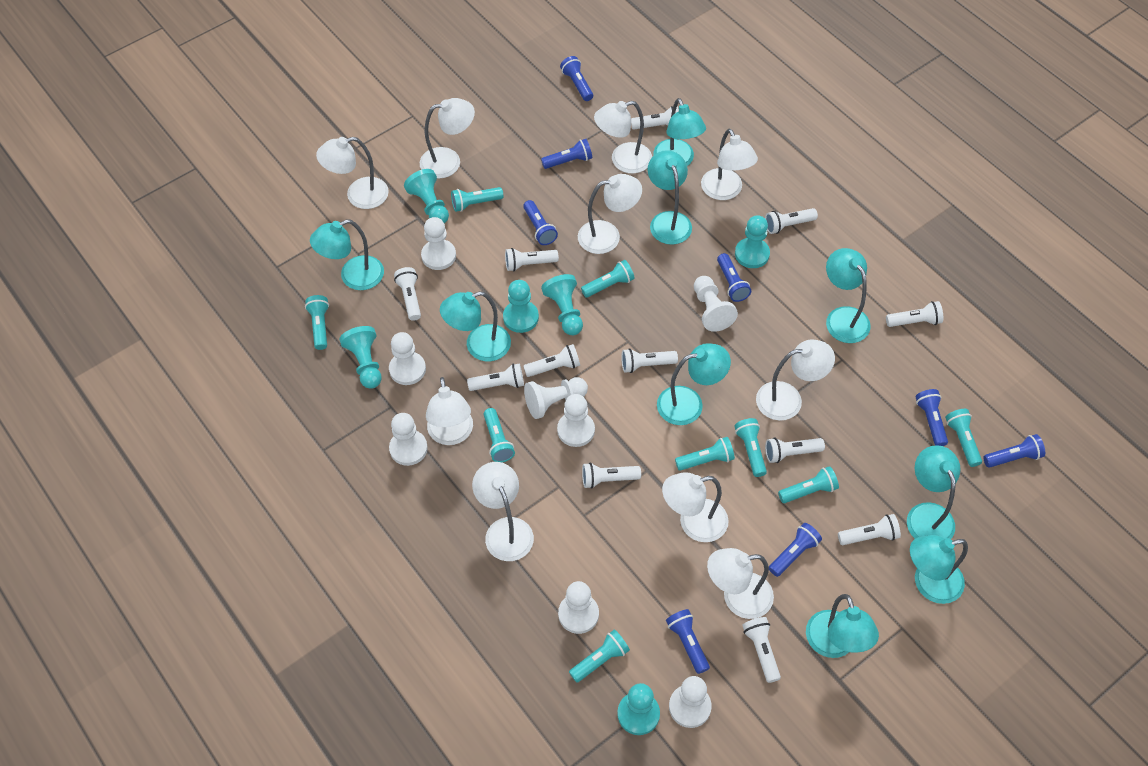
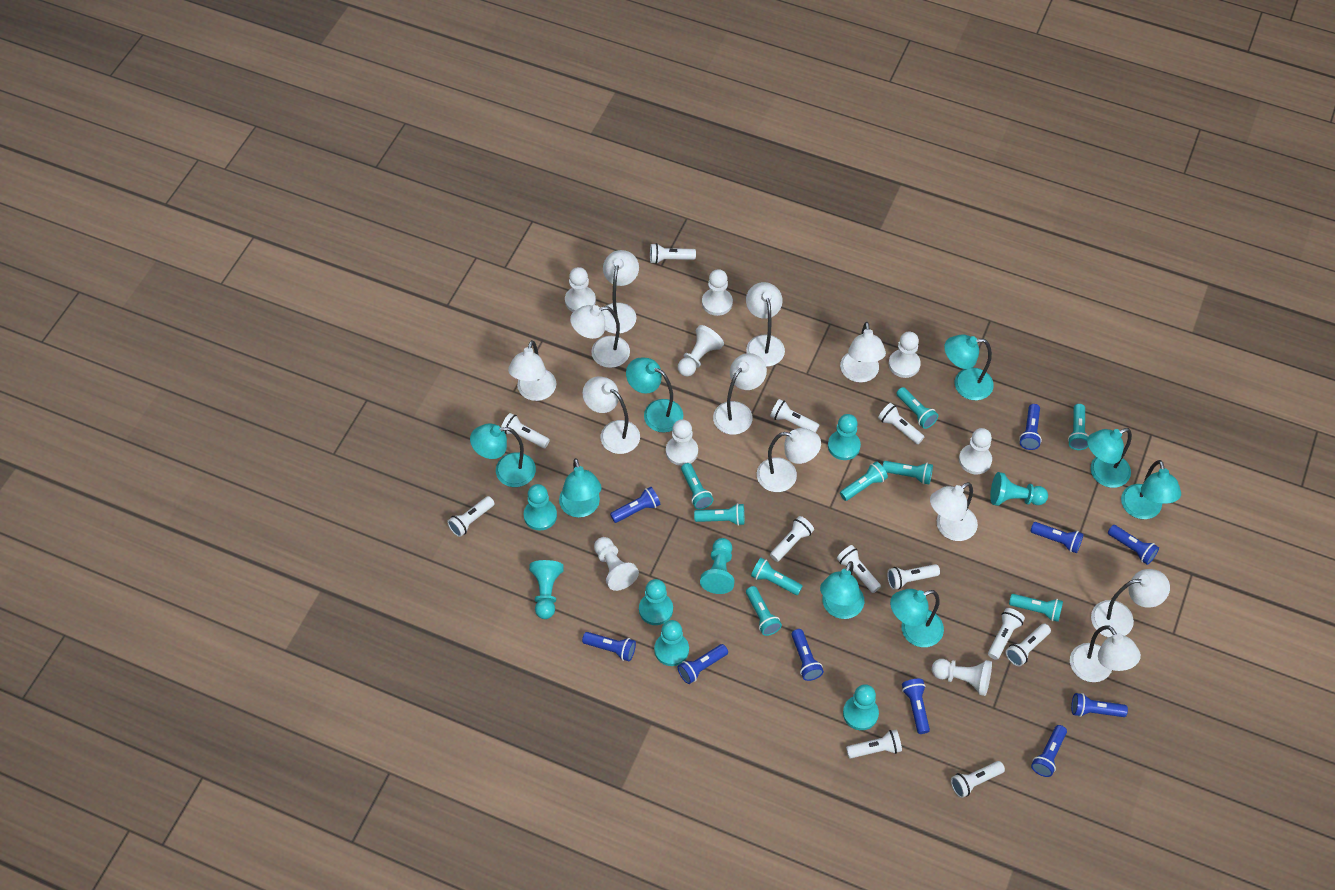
blue flashlight: [523,200,558,245] [541,139,592,169] [560,56,593,101] [666,609,710,674] [717,253,751,302] [769,523,822,577] [915,389,948,446] [984,434,1045,468] = 8 -> [582,632,636,661] [610,487,661,523] [677,644,728,684] [791,629,824,681] [902,679,930,734] [1019,404,1042,450] [1030,522,1084,553] [1031,725,1067,777] [1071,693,1128,717] [1108,525,1159,565] = 10
turquoise lamp: [310,219,384,290] [440,291,511,361] [648,150,692,245] [653,98,706,166] [657,343,731,425] [806,594,879,658] [826,248,871,343] [907,445,961,539] [910,535,968,604] = 9 -> [470,424,536,487] [559,458,601,518] [626,358,683,433] [820,561,864,619] [890,589,944,647] [944,334,994,400] [1087,428,1132,488] [1121,460,1181,519] = 8
turquoise pawn: [339,326,382,389] [404,169,449,224] [503,280,539,333] [541,274,583,335] [617,683,660,735] [735,215,770,268] = 6 -> [524,484,557,531] [529,560,564,619] [639,579,673,625] [654,620,689,666] [700,538,735,594] [828,414,861,460] [843,684,879,730] [990,472,1048,506] = 8
white lamp: [316,137,389,209] [420,98,475,179] [426,377,473,445] [472,462,534,561] [578,174,642,254] [594,101,652,173] [662,472,729,542] [701,129,758,200] [707,548,774,619] [756,339,835,421] = 10 -> [508,340,556,401] [570,305,630,368] [583,376,640,454] [602,250,639,334] [713,353,767,435] [746,282,785,367] [757,428,821,492] [840,322,886,383] [930,482,978,541] [1070,625,1141,682] [1091,569,1170,638] = 11

